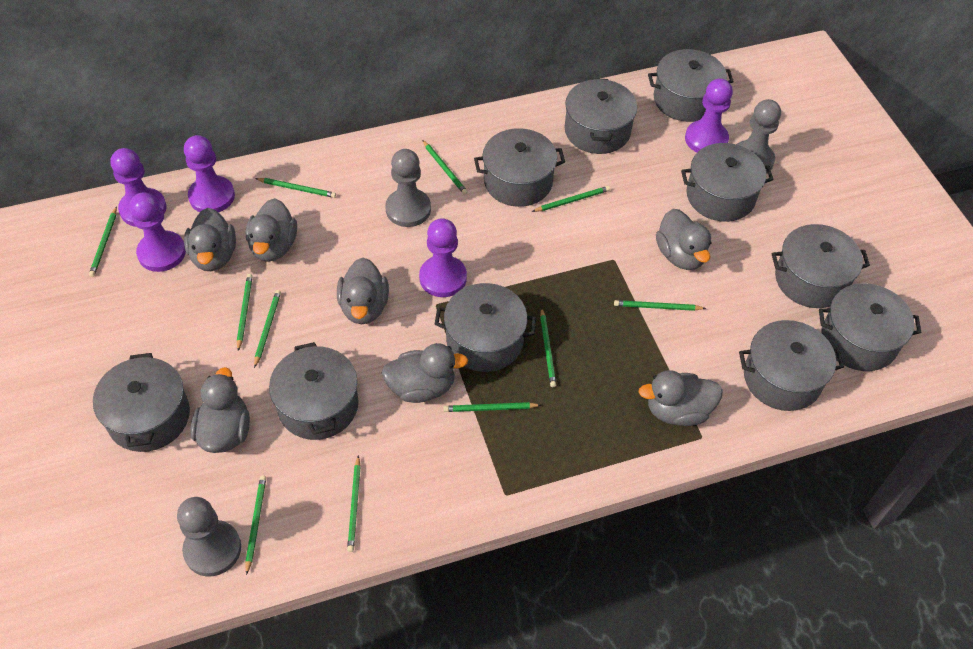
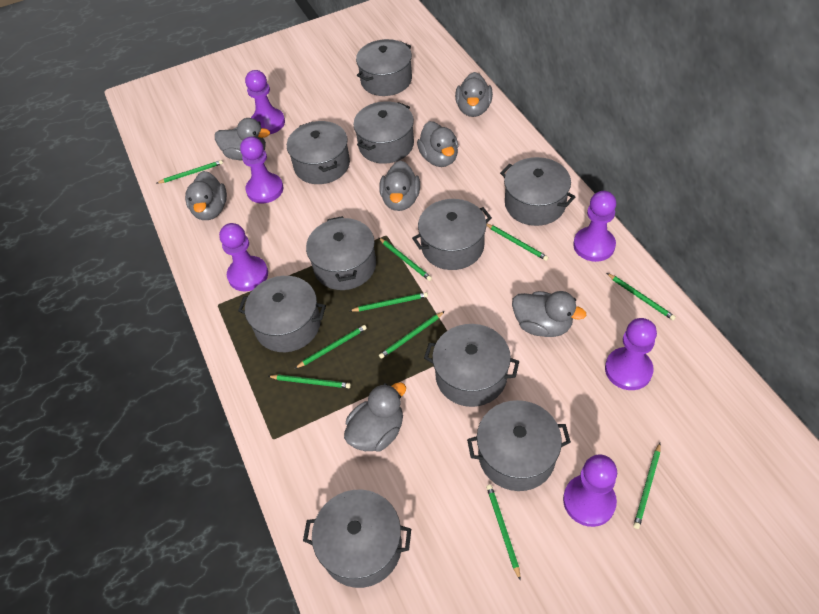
green pencil: [89,206,117,277] [237,274,253,351] [245,475,266,575] [254,290,281,368] [255,178,336,198] [347,455,361,552] [423,141,468,195] [443,402,541,412] [532,186,610,212] [540,308,556,387] [614,300,706,311] = 11 -> [156,160,223,184] [268,375,351,388] [294,325,367,369] [350,292,428,312] [379,238,432,281] [379,311,445,359] [486,223,549,261] [486,485,521,581] [607,273,676,320] [633,443,661,529] = 10
grey pawn: [177,497,241,577] [385,149,431,227] [736,99,781,174] = 3 -> none = 0
purple pawn: [111,148,166,227] [129,192,186,272] [184,135,235,212] [419,218,467,297] [685,78,733,152] = 5 -> [219,223,268,291] [240,137,283,203] [245,70,285,135] [563,454,617,527] [573,191,616,262] [605,318,657,390] = 6

